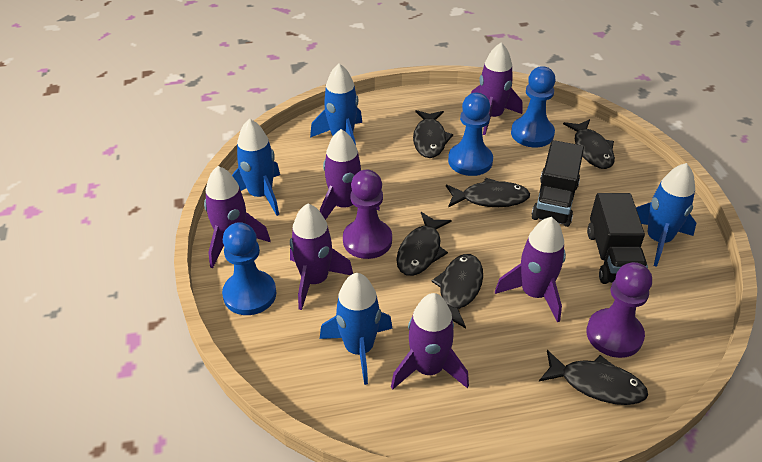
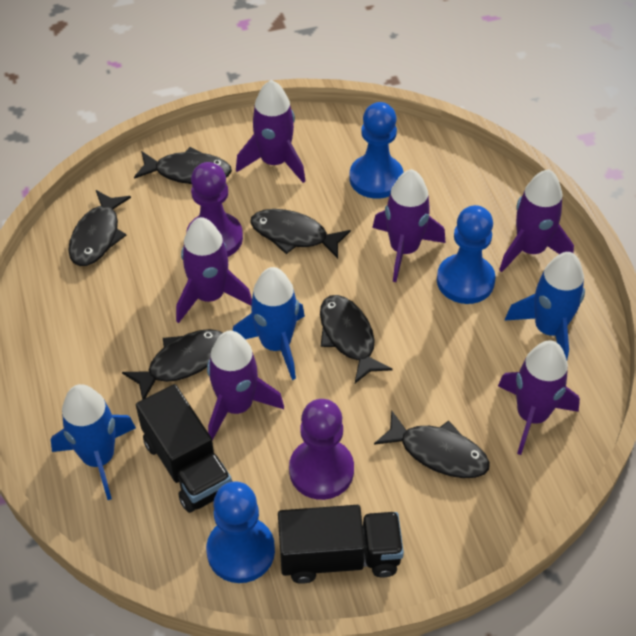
blue rocket: [232,119,280,216] [310,63,362,145] [320,273,393,385] [636,163,696,267] = 4 -> [51,384,136,500] [233,267,305,380] [505,252,585,360] = 3

